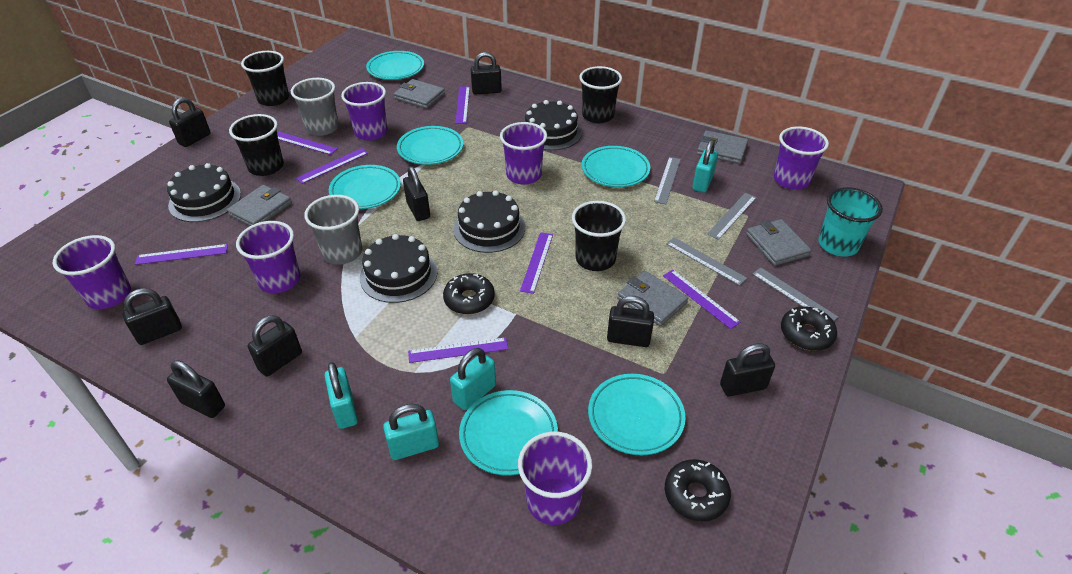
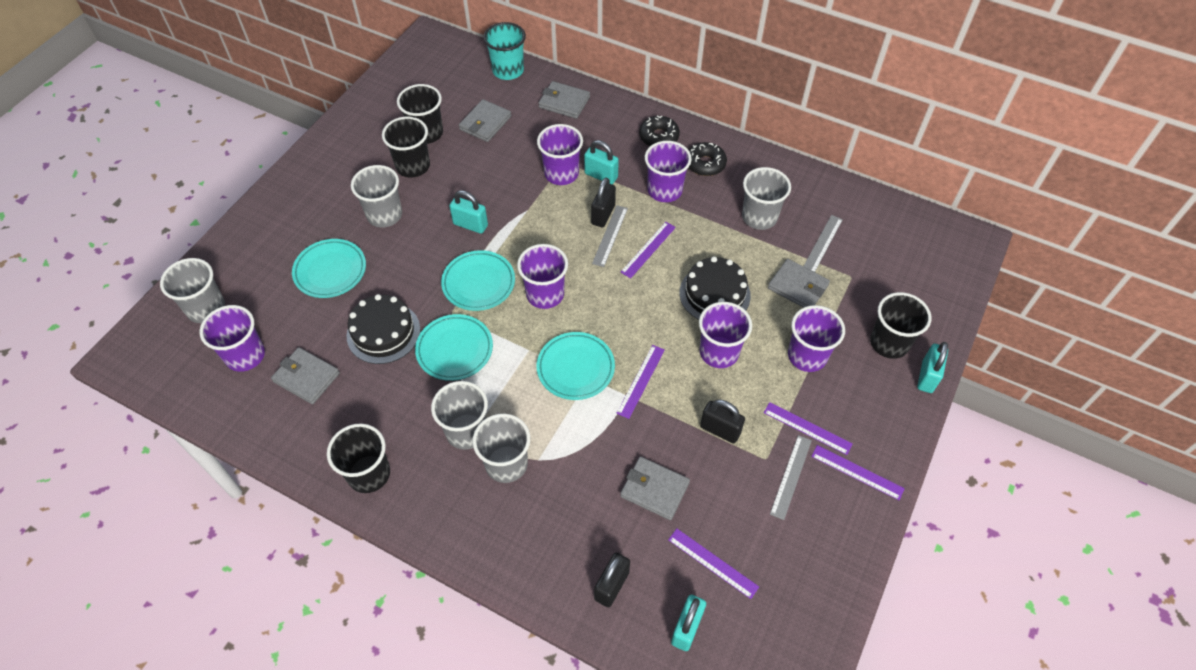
black cake: [167,163,241,222] [360,234,437,303] [453,190,525,253] [525,100,582,150] = 4 -> [346,294,420,364] [679,256,751,320] = 2
black donut: [443,273,495,314] [665,459,731,521] [781,306,837,351] = 3 -> [639,115,680,146] [689,142,727,176] = 2
black padlock: [123,288,182,345] [167,360,225,418] [169,97,211,147] [248,315,302,377] [403,166,430,221] [471,52,502,95] [607,296,654,347] [720,343,775,397] = 8 -> [591,178,616,227] [594,553,630,607] [700,399,745,444] = 3
grey cup: [291,78,339,136] [304,195,362,265] = 2 -> [160,258,225,323] [351,165,402,228] [431,381,488,450] [473,414,530,483] [742,167,791,230] = 5
grey ruler: [654,157,681,204] [666,237,747,286] [707,193,756,240] [752,268,838,321] = 4 -> [592,205,628,267] [770,435,812,520] [804,215,843,272] = 3
purple ruler: [135,244,228,265] [277,131,338,155] [296,148,368,184] [408,337,508,363] [455,87,470,124] [520,232,553,294] [663,270,741,329] = 7 -> [616,345,665,419] [620,222,676,278] [668,529,759,599] [764,402,853,455] [811,445,905,500] = 5
turquoise plate: [329,165,401,209] [366,51,424,80] [397,126,463,165] [459,390,558,476] [581,146,650,187] [588,374,686,455] = 6 -> [292,239,366,298] [415,314,493,381] [441,250,515,311] [537,332,615,400] = 4

